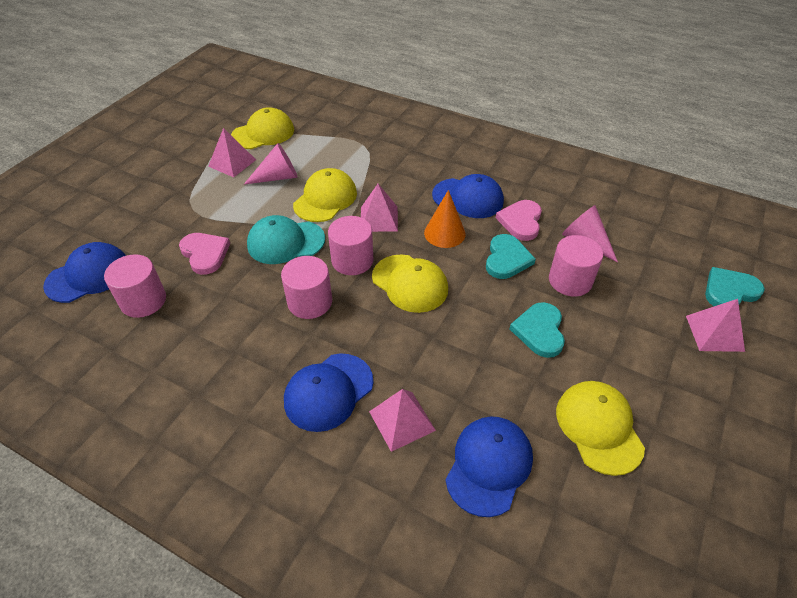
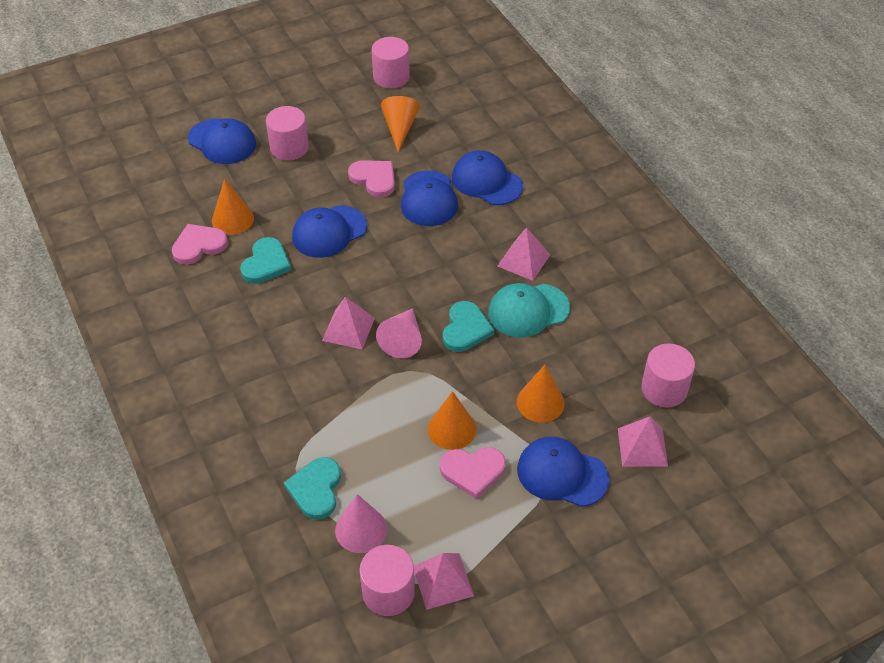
blue cap: [43,242,126,303] [284,353,373,432] [432,174,504,218] [445,417,533,517] = 4 -> [188,118,256,164] [292,205,367,258] [401,170,458,226] [452,150,523,205] [517,437,609,507] = 5
orange cone: [424,190,466,248] = 1 -> [212,179,254,235] [381,96,420,152] [428,391,476,450] [517,365,565,423] = 4
pink heart: [179,233,230,275] [496,200,542,241] = 2 -> [172,224,228,265] [348,160,395,198] [440,447,506,499] = 3
yellow cap: [231,107,294,149] [293,168,357,222] [372,254,448,313] [556,381,645,476] = 4 -> none = 0

